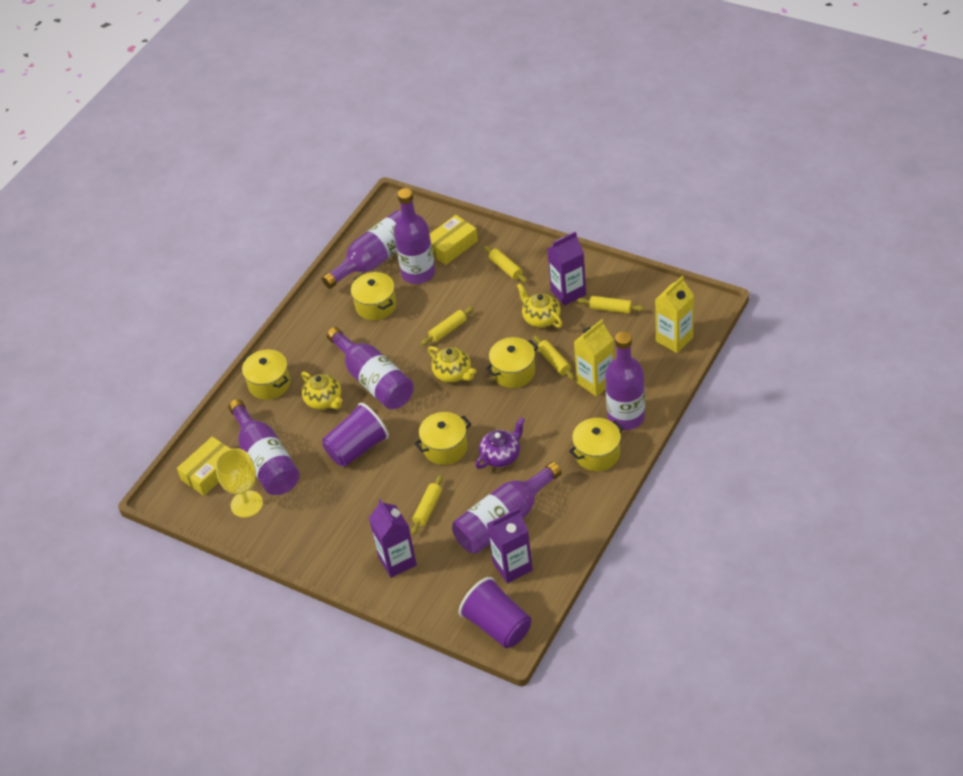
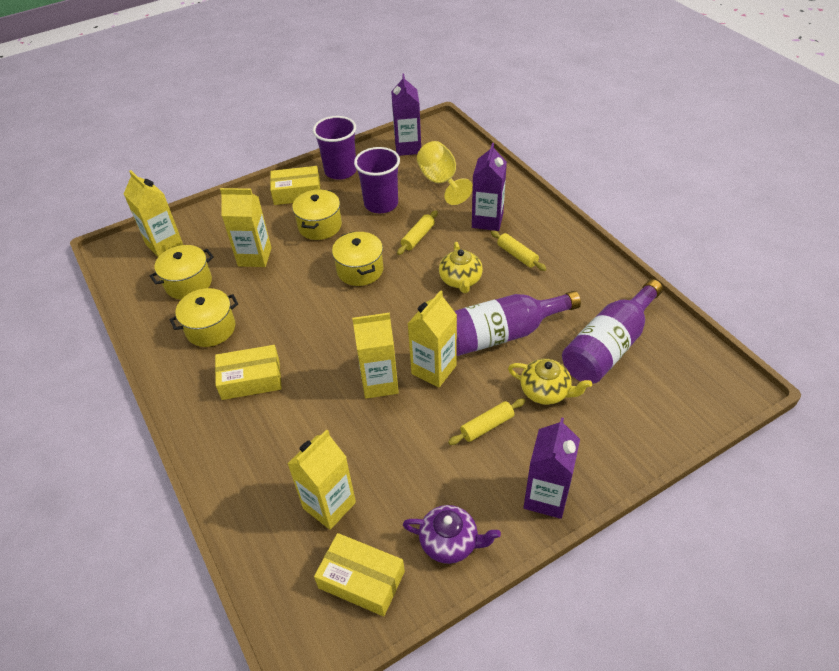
purple bottle: [229,399,300,495] [322,210,401,289] [327,327,414,409] [394,188,435,284] [452,462,562,554] [605,332,645,430] = 6 -> [454,291,581,356] [562,279,663,384] = 2
yellow box: [177,437,230,496] [430,215,478,265] = 2 -> [215,345,282,400] [270,166,321,205] [314,533,405,616] = 3
yellow carton: [574,320,614,397] [655,276,694,353] = 2 -> [124,170,183,257] [220,188,272,267] [288,429,356,530] [352,312,399,399] [408,290,457,387] = 5
yellow pot: [242,349,290,400] [351,272,396,320] [414,412,471,465] [486,337,538,388] [569,418,624,471] = 5 -> [150,245,214,300] [170,288,238,347] [292,189,342,240] [332,232,383,286] = 4
yellow rolling pin: [411,475,443,535] [421,307,474,346] [484,246,527,283] [534,336,575,380] [577,296,645,314] = 5 -> [397,210,438,255] [448,399,525,445] [491,230,546,271] = 3
yellow teapot: [301,372,342,410] [428,346,476,383] [517,283,562,328] = 3 -> [439,242,483,293] [508,359,592,405] = 2

